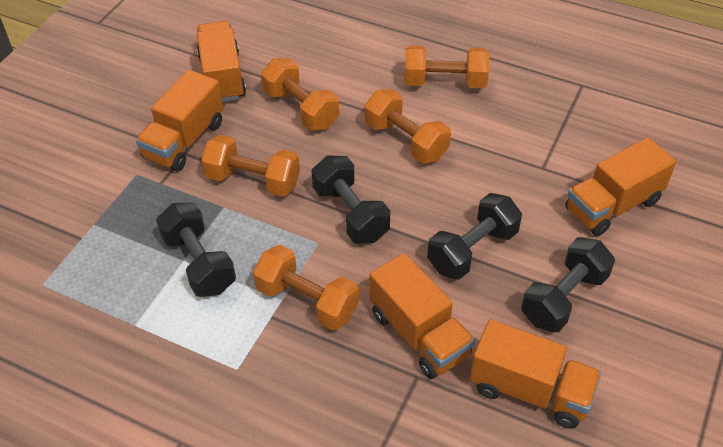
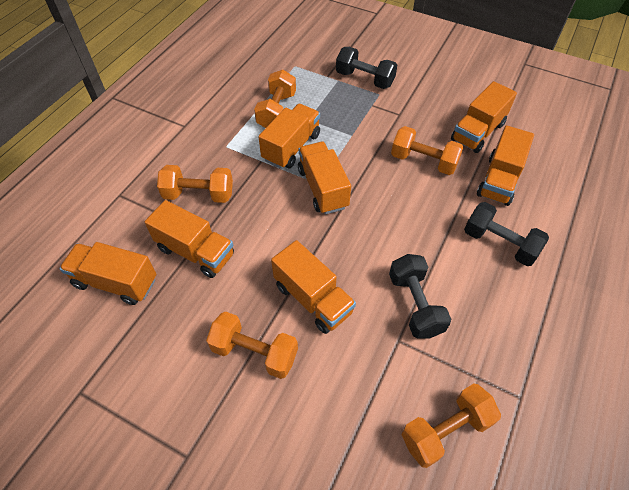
black dumbbell: [156,203,236,297] [311,155,390,244] [427,193,522,280] [521,237,615,332] = 4 -> [336,47,397,89] [389,254,451,338] [464,202,549,266] = 3
orange truck: [136,70,223,172] [197,21,246,102] [370,253,475,379] [470,319,602,429] [565,137,676,236] = 5 -> [59,242,157,305] [145,200,234,278] [258,104,320,169] [271,240,356,334] [298,142,351,214] [451,81,517,153] [477,125,534,206] = 7

